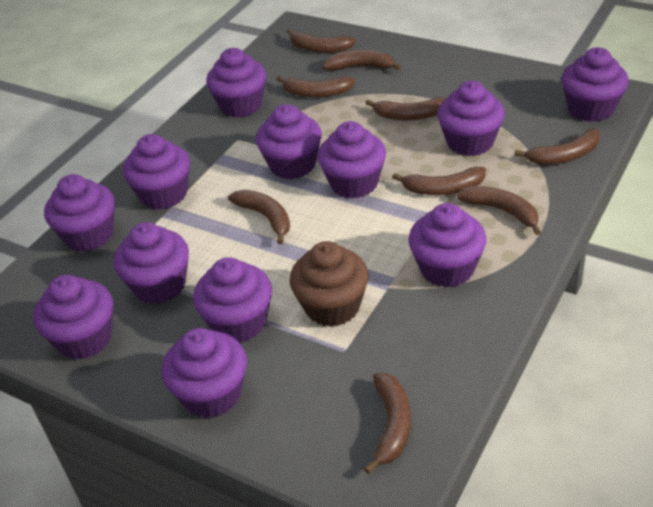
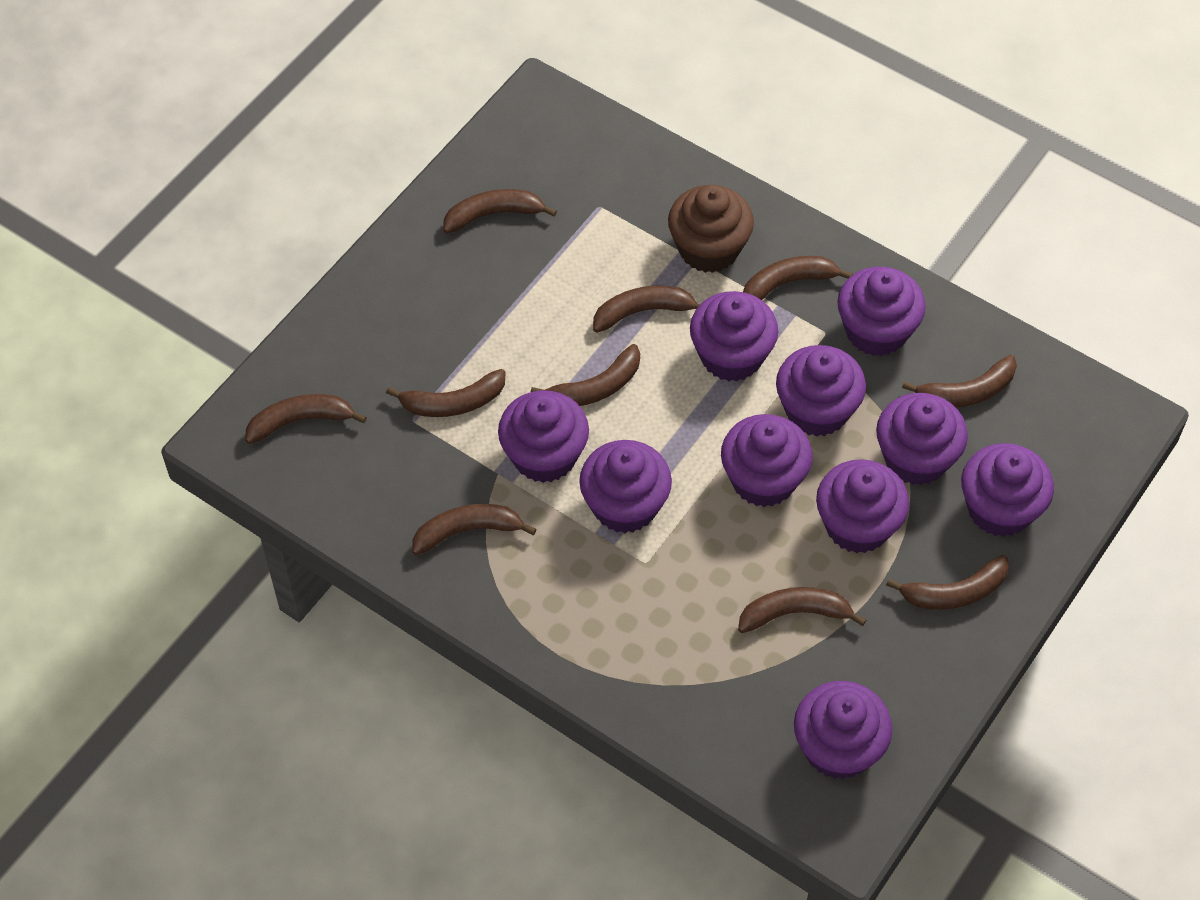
brown banana: [228,190,290,244] [276,76,355,98] [286,29,356,53] [322,50,402,71] [364,373,411,474] [365,97,447,120] [392,167,486,195] [457,186,541,235] [514,129,600,165] = 9 -> [245,394,367,444] [386,369,505,417] [412,504,537,555] [443,189,557,234] [531,344,640,406] [593,285,700,333] [738,587,866,633] [743,256,853,300] [886,555,1009,610] [902,355,1017,408] = 10
purple cupcake: [33,275,113,359] [44,174,115,252] [114,222,189,304] [123,134,190,210] [162,328,247,418] [193,257,272,342] [206,48,267,118] [256,104,322,179] [318,121,386,199] [408,203,486,287] [437,81,505,156] [561,47,629,122] = 12 -> [498,390,589,483] [579,440,672,533] [690,291,778,382] [721,414,813,507] [776,345,866,437] [794,681,892,779] [816,459,909,553] [837,267,926,356] [876,393,968,485] [961,443,1054,537] = 10

